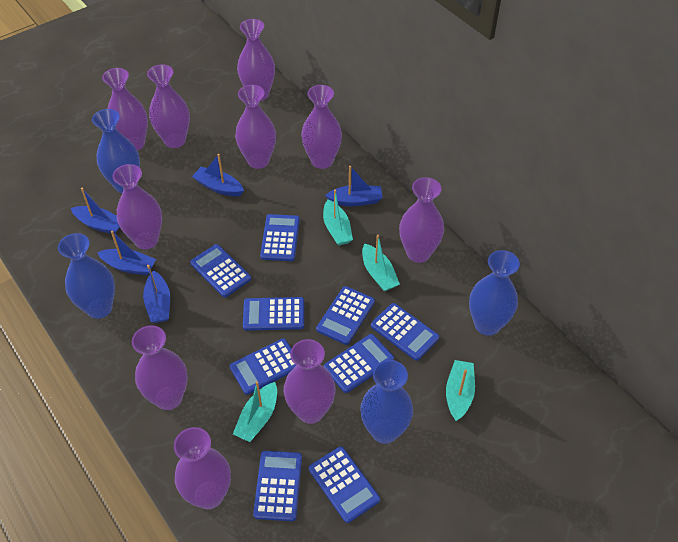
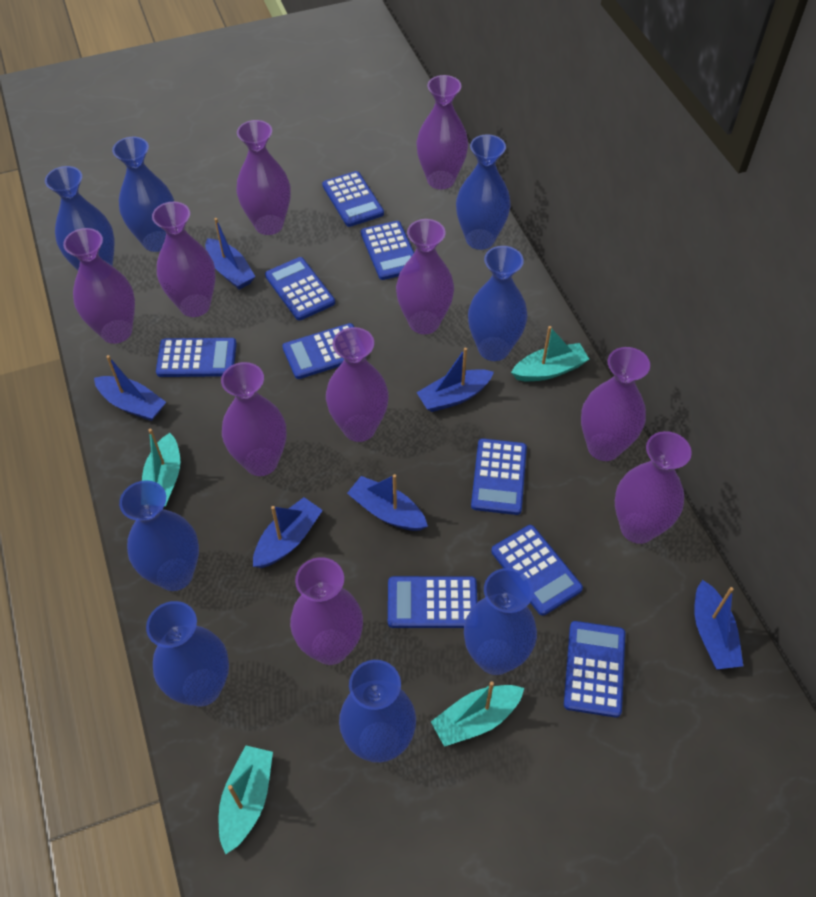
blue boat: [71,188,120,234] [97,231,156,275] [143,265,170,323] [192,154,244,196] [325,166,383,206] = 5 -> [94,355,166,421] [205,218,256,290] [253,497,323,568] [347,474,428,531] [416,348,494,412] [694,580,743,669] = 6
blue vase: [58,233,115,319] [92,109,140,193] [360,360,413,444] [469,250,520,336] = 4 -> [45,166,114,270] [112,137,174,252] [119,480,199,591] [146,601,229,707] [339,660,416,763] [456,134,511,250] [464,568,537,675] [468,246,528,361] = 8

